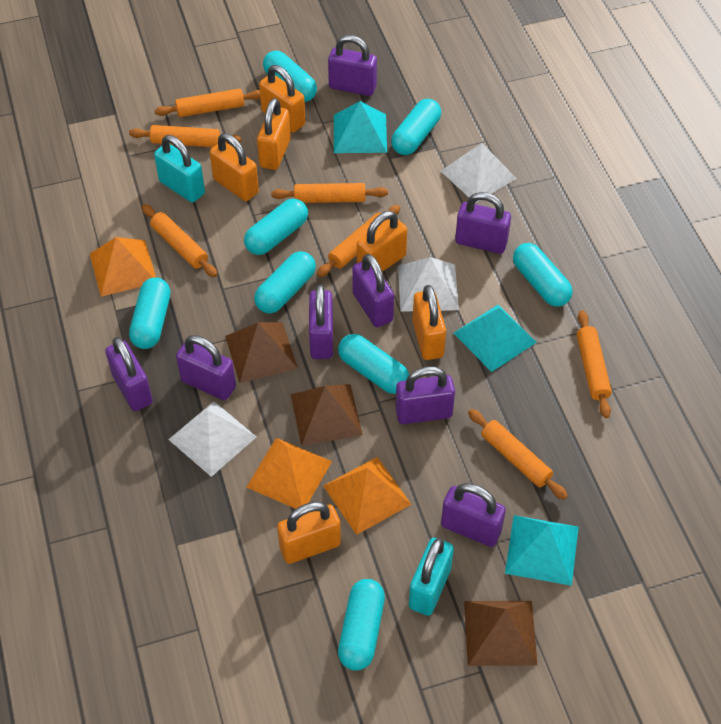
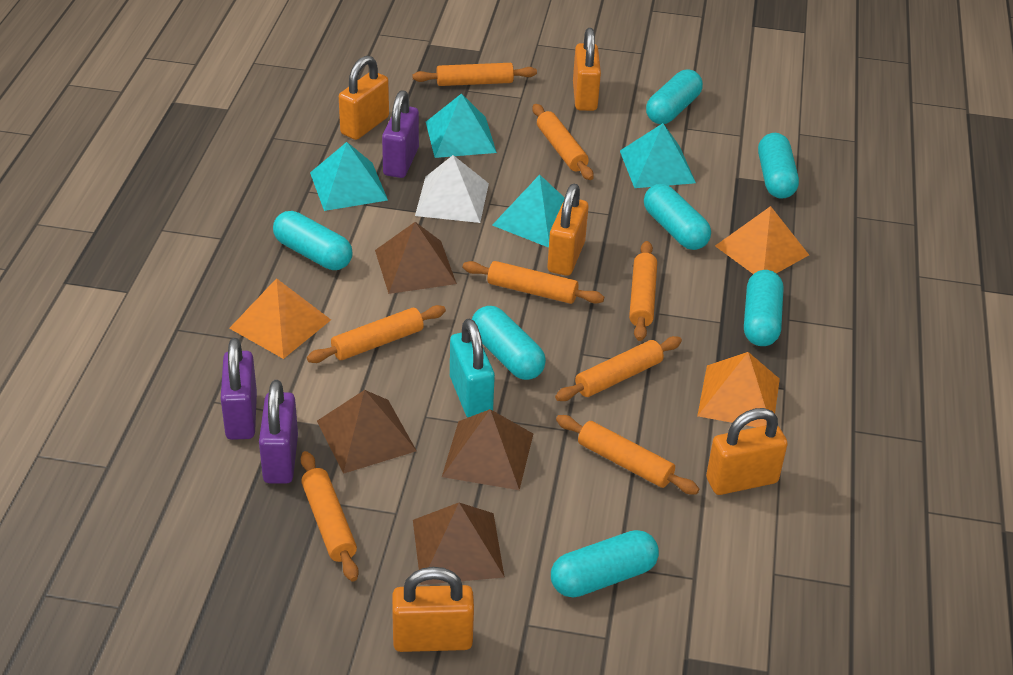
brown pyramid: [225,322,298,383] [291,384,363,446] [464,601,538,666] = 3 -> [317,390,417,474] [375,222,457,294] [413,503,505,585] [442,409,533,490] = 4
orange padlock: [210,133,259,201] [257,98,291,170] [259,65,305,132] [277,502,341,564] [357,211,407,272] [412,285,446,360] = 6 -> [339,56,389,140] [392,567,474,652] [547,184,588,276] [573,28,601,111] [706,408,788,495] = 5
orange rolling pin: [129,125,241,147] [142,204,217,277] [155,89,260,117] [271,183,388,203] [317,205,400,277] [468,409,568,500] [577,310,612,418] = 7 -> [301,451,359,582] [307,305,446,363] [413,63,537,86] [462,261,604,304] [532,104,594,180] [555,336,682,401] [556,415,699,495] [629,241,657,341] = 8
purple padlock: [105,337,152,411] [176,335,236,400] [309,284,333,359] [328,35,377,96] [352,254,394,327] [395,366,455,424] [441,483,506,547] [455,192,511,254] = 8 -> [221,338,257,440] [259,380,298,484] [382,90,419,178] = 3
turquoise capsule: [129,277,170,349] [244,199,308,255] [254,251,316,313] [263,51,317,102] [338,334,409,394] [338,579,385,671] [391,99,441,155] [513,243,573,307] = 8 -> [273,211,353,270] [472,306,546,380] [551,530,659,598] [644,184,711,250] [646,70,703,124] [744,270,783,346] [758,133,799,199] = 7
turquoise padlock: [154,135,205,203] [409,538,454,616] = 2 -> [450,319,495,417] = 1
turquoise pyramid: [334,101,387,153] [453,305,537,372] [505,515,579,586] = 3 -> [310,142,388,211] [426,93,497,158] [492,175,565,248] [620,123,696,188] = 4
white pyramid: [168,401,256,477] [398,257,459,312] [441,143,517,203] = 3 -> [415,155,489,223] = 1

